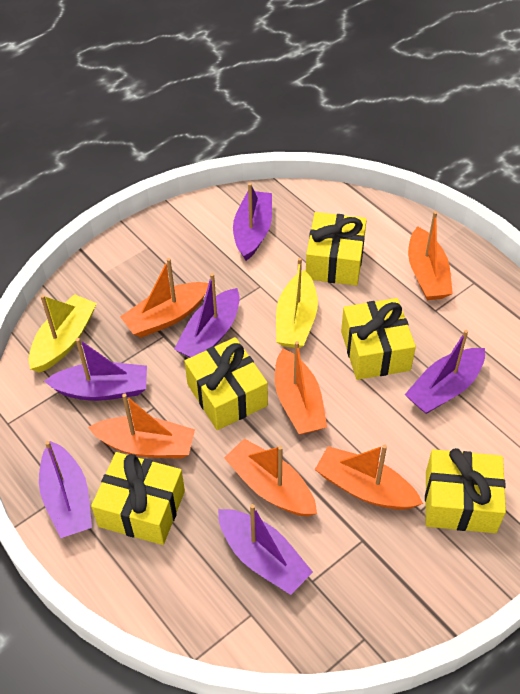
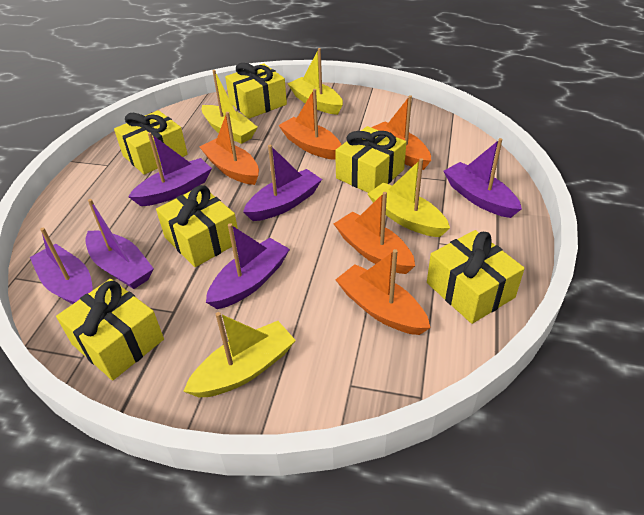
orange boat: [88,393,195,459] [120,258,209,338] [224,438,317,517] [275,341,327,434] [315,444,423,510] [408,211,453,300] = 6 -> [200,112,259,185] [278,89,341,160] [334,192,415,274] [335,249,431,335] [371,95,431,170] = 5
yellow boat: [29,294,97,373] [276,258,318,348] = 2 -> [183,312,296,398] [201,70,258,144] [287,48,343,115] [368,158,450,237] = 4
yellow gift: [91,452,185,545] [184,337,268,430] [306,212,367,286] [341,298,416,380] [425,448,506,533] = 5 -> [56,279,164,381] [114,110,188,175] [156,185,238,267] [225,63,287,119] [335,126,406,193] [427,230,525,324] = 6

